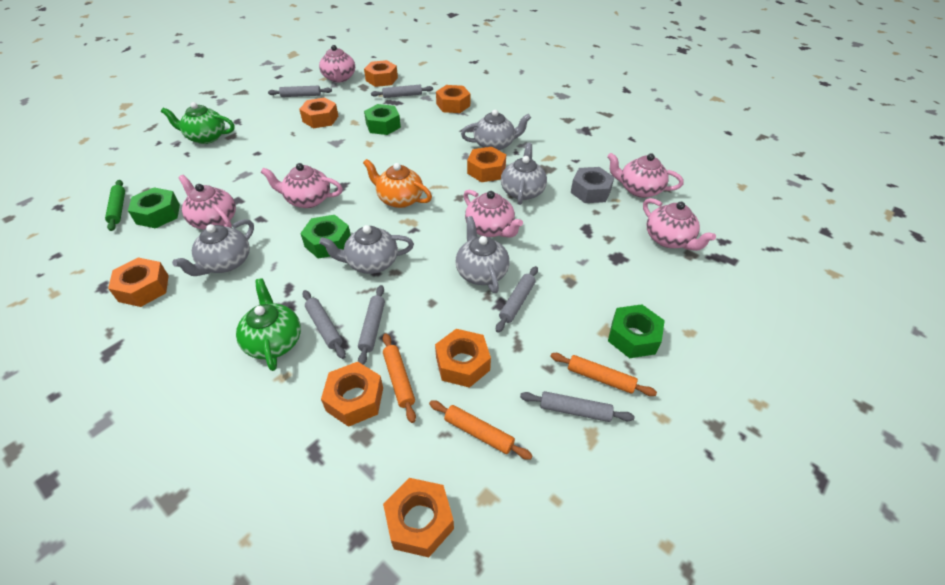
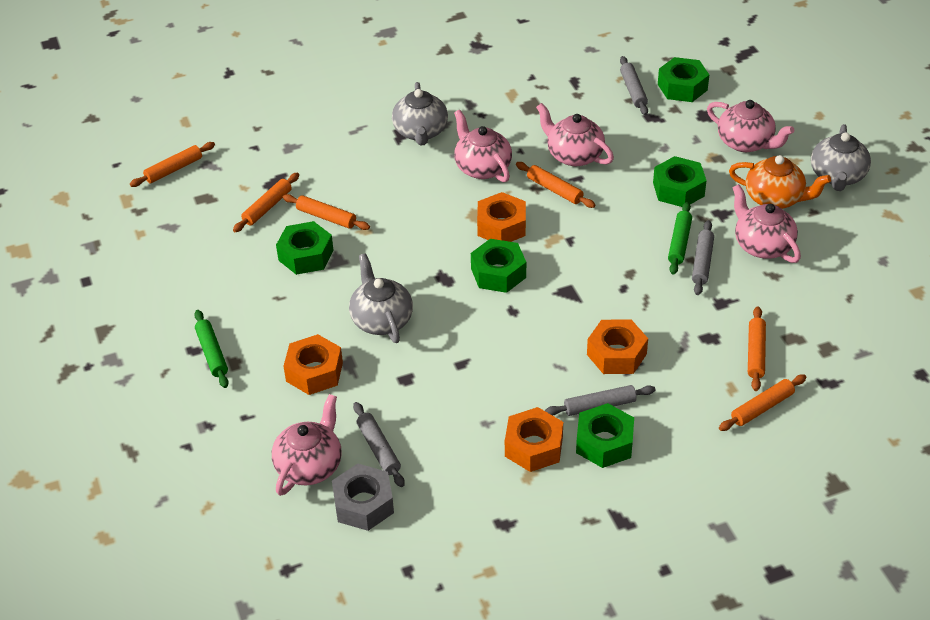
green nut: [128,187,180,228] [300,215,351,259] [364,104,401,135] [608,304,665,358] = 4 -> [276,221,334,275] [471,239,526,293] [576,403,634,468] [653,156,707,207] [658,57,709,102] = 5
green rolling pin: [105,180,125,231] = 1 -> [194,310,229,388] [668,202,692,275] = 2
green teapot: [161,102,235,144] [236,278,301,371] = 2 -> none = 0
grey rolling pin: [268,86,332,97] [302,290,346,359] [358,285,385,365] [371,85,433,98] [496,266,538,333] [520,391,635,422] = 6 -> [353,402,405,487] [545,385,655,416] [620,56,648,115] [692,220,714,295] = 4
grey teapot: [172,219,254,276] [319,225,414,274] [455,216,510,293] [461,110,531,151] [501,143,547,205] = 5 -> [349,253,413,343] [392,82,448,146] [811,124,871,191] = 3
orange nut: [108,257,169,307] [299,98,338,128] [321,362,383,427] [364,60,398,87] [383,478,454,557] [435,329,491,388] [436,85,470,113] [467,147,506,182] = 8 -> [284,334,343,395] [477,192,526,242] [505,407,563,472] [587,319,648,374] = 4
orange rolling pin: [383,333,416,423] [429,400,533,460] [550,353,657,396] = 3 -> [130,142,215,187] [233,173,299,232] [283,194,370,230] [516,162,595,208] [719,374,807,431] [748,306,766,391] = 6
pink teapot: [178,175,236,230] [261,163,343,208] [319,45,355,83] [463,190,523,238] [607,153,684,198] [643,198,716,251] = 6 -> [272,394,342,496] [454,110,512,182] [536,103,614,166] [707,100,794,152] [732,184,801,263] = 5

